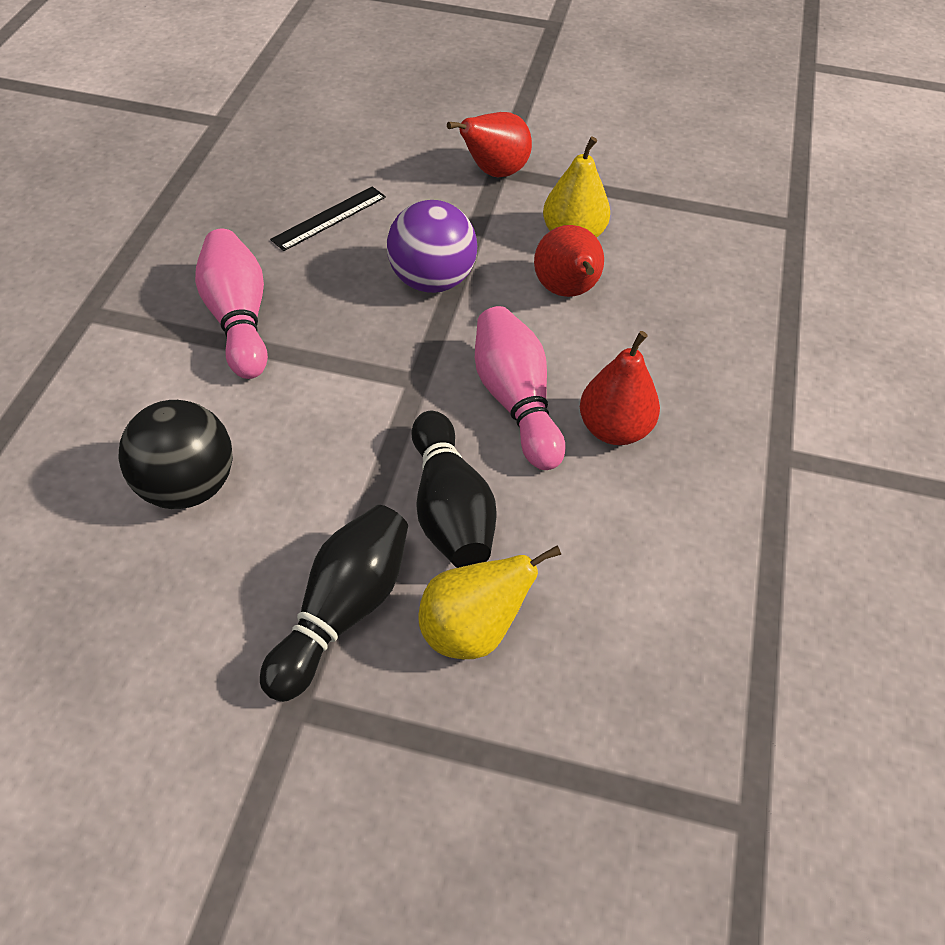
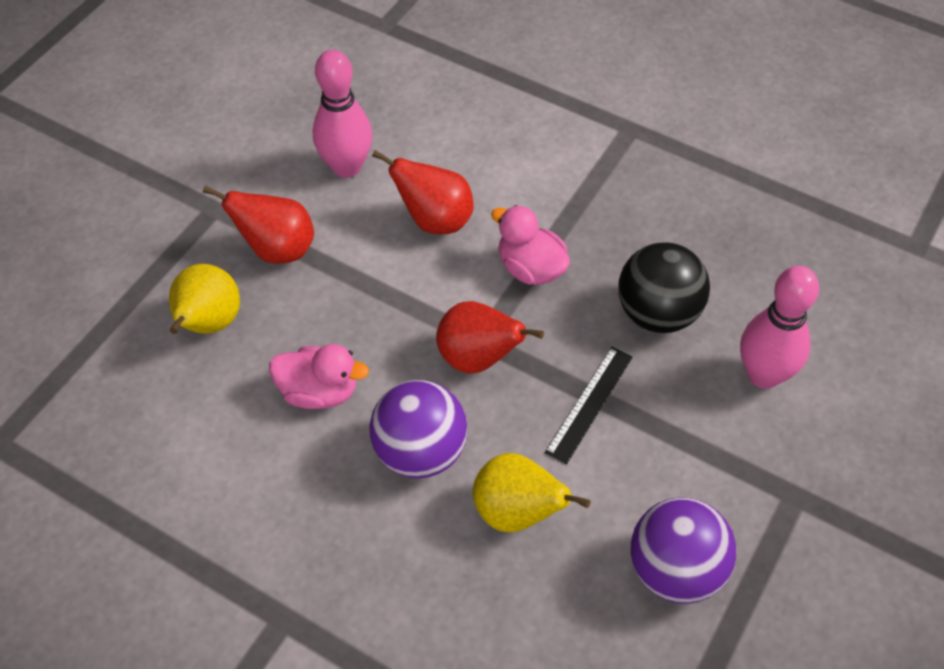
black bowling pin: [260,505,408,702] [411,411,497,568] = 2 -> none = 0
pink duck: none = 0 -> [269,344,369,409] [491,205,570,285] = 2
purple ball: [387,200,477,293] = 1 -> [369,380,468,478] [630,497,737,604] = 2

